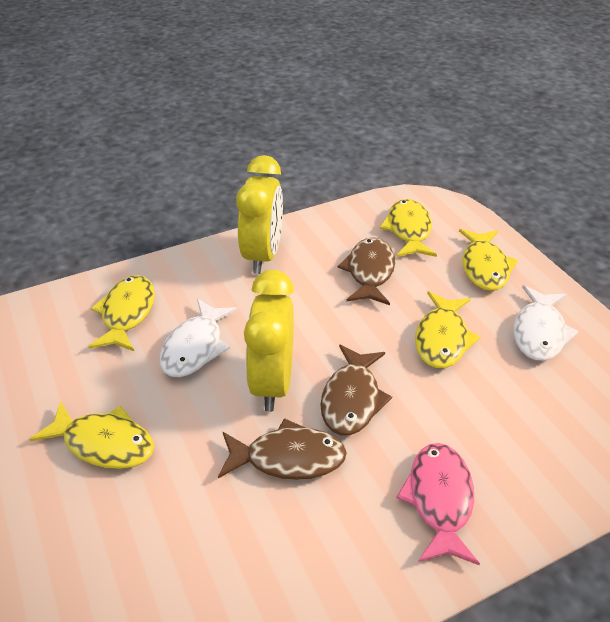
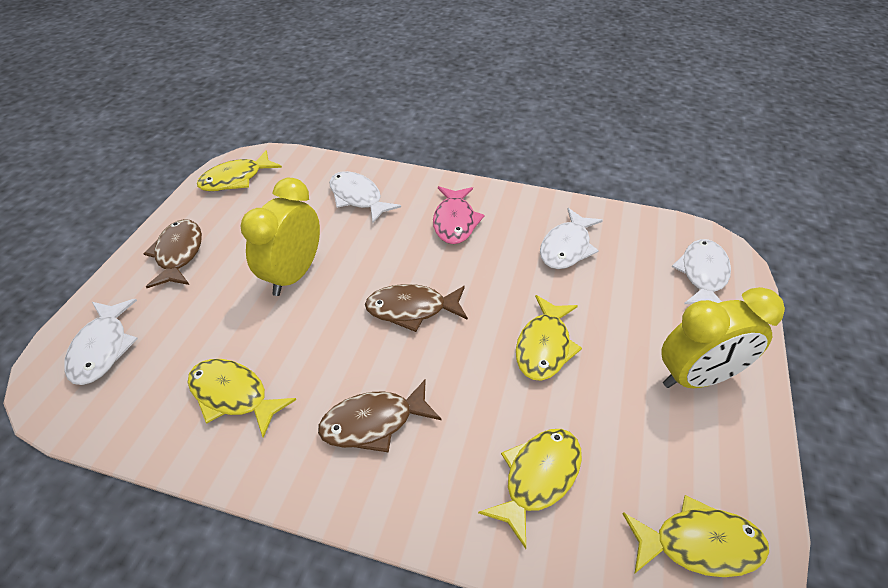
white fish: [159,299,237,377] [513,285,579,361] = 2 -> [64,299,138,385] [329,171,401,223] [540,208,603,269] [672,239,731,304] = 4

